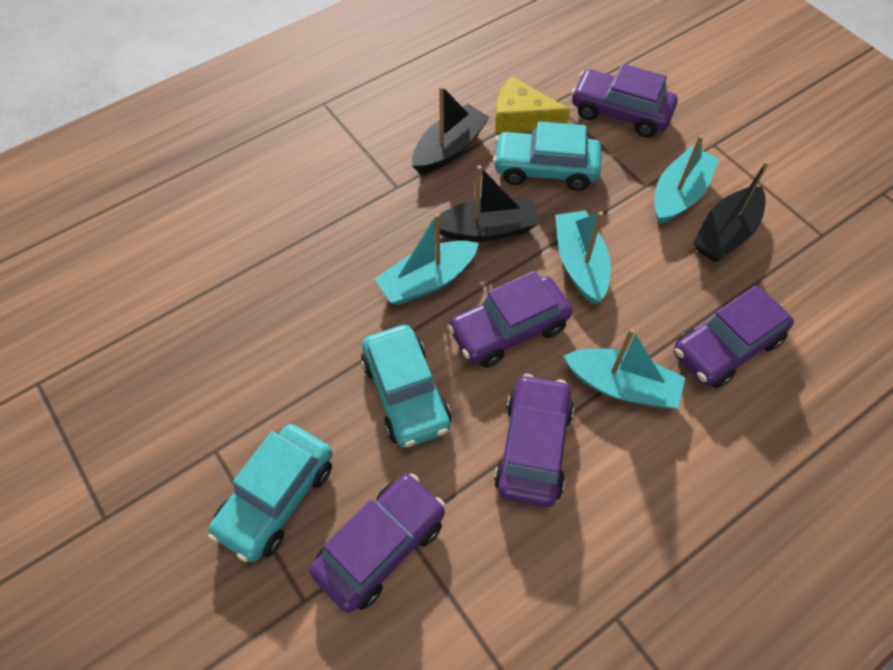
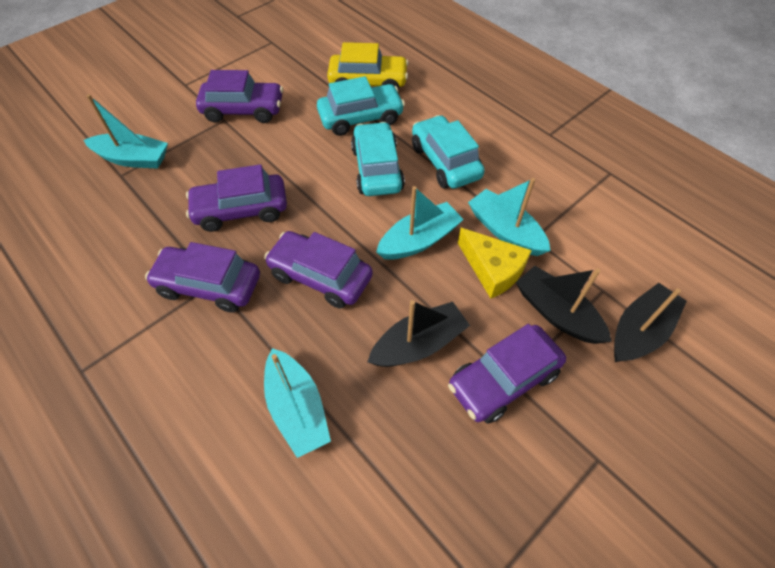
yellow car: none = 0 -> [327,42,409,90] = 1

